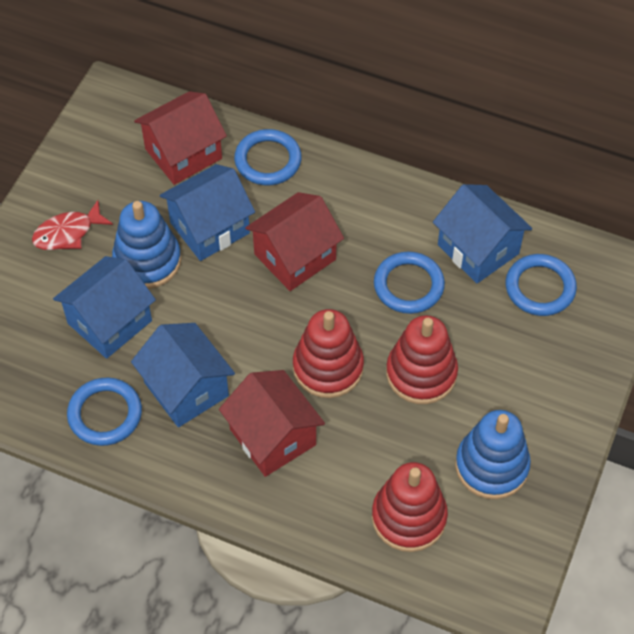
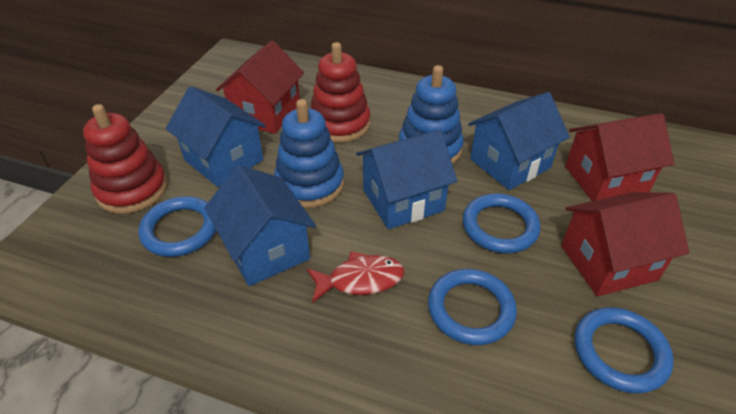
red stacking toy: [293,309,364,398] [372,462,448,552] [386,315,458,404] = 3 -> [83,104,167,214] [310,42,370,143] = 2

